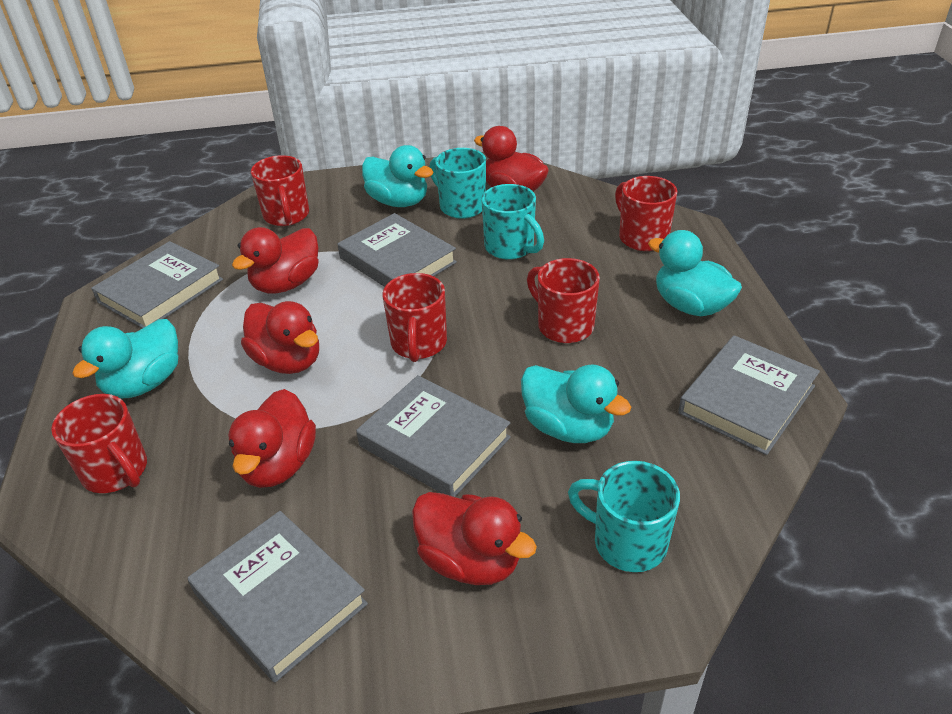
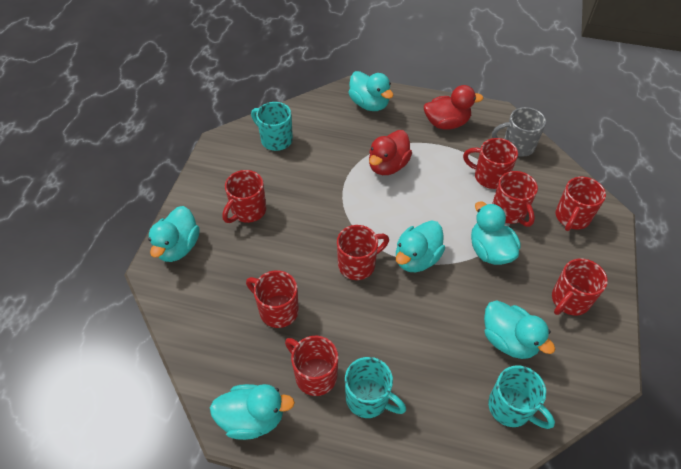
grey book: [91,241,223,328] [188,511,368,683] [338,213,457,287] [356,375,511,497] [678,335,820,455] = 5 -> none = 0
grey mug: none = 0 -> [492,107,546,157] = 1
red duck: [228,389,316,488] [232,227,319,294] [241,301,319,374] [412,492,537,585] [474,126,549,192] = 5 -> [369,130,412,175] [424,85,483,129] = 2
red mug: [51,394,147,493] [251,155,309,226] [383,273,447,362] [527,258,600,343] [615,176,677,251] = 5 -> [222,170,266,223] [246,270,299,328] [285,336,338,396] [337,225,389,280] [463,138,518,189] [492,171,538,227] [552,258,608,315] [556,177,606,231] = 8
turquoise duck: [72,319,178,399] [362,145,434,207] [521,364,631,443] [648,230,742,316] = 4 -> [149,206,200,262] [210,384,295,440] [349,71,394,111] [396,221,445,272] [471,202,521,265] [484,300,555,359] = 6

